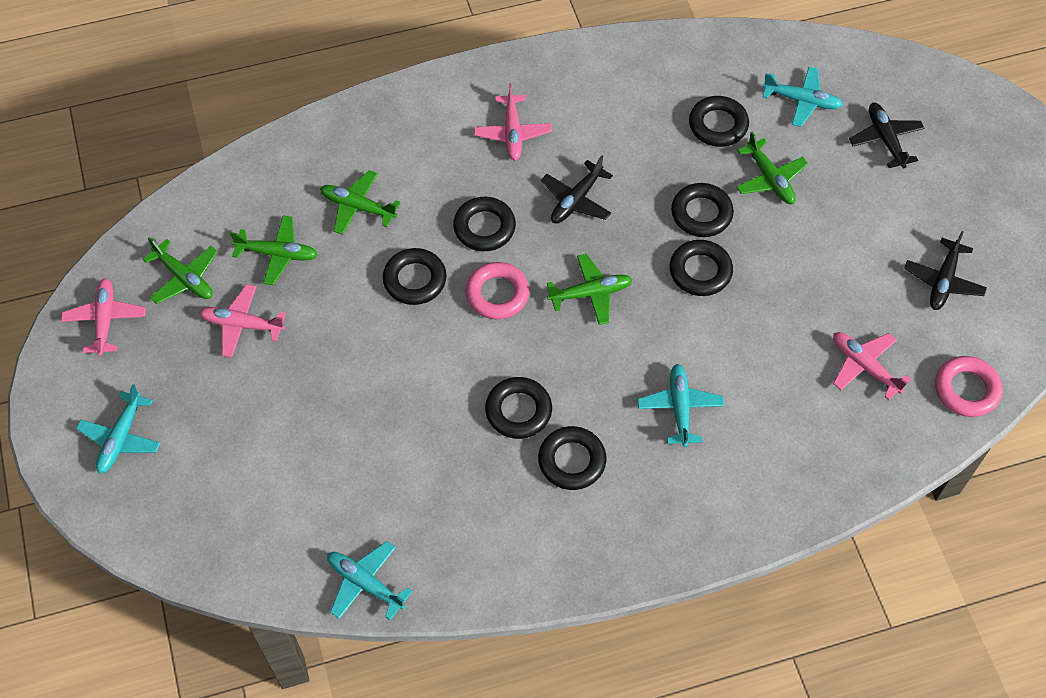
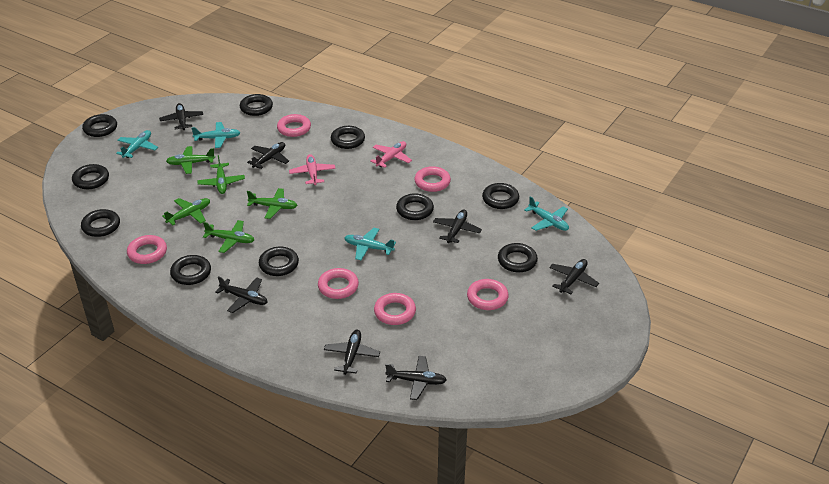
black plane: [541,156,613,223] [849,103,925,168] [904,231,987,310] = 3 -> [159,103,203,130] [215,276,268,313] [247,142,289,169] [324,330,380,375] [385,356,447,400] [433,210,482,243] [549,259,599,294] = 7
black ring: [383,248,447,305] [453,197,516,251] [485,377,552,439] [538,426,606,490] [669,240,733,296] [671,183,734,237] [689,96,749,147] = 7 -> [72,164,109,189] [81,209,120,237] [82,114,117,137] [170,255,211,285] [240,94,273,116] [259,247,299,276] [331,126,365,149] [396,193,434,220] [482,183,519,209] [498,243,538,272] = 10
pink plane: [61,278,146,356] [199,284,286,357] [474,83,552,160] [833,332,911,400] = 4 -> [289,154,336,185] [370,141,412,168] = 2
pink ring: [465,262,530,319] [935,356,1002,417] = 2 -> [127,235,167,264] [277,114,311,137] [318,268,359,299] [374,293,416,325] [414,166,451,192] [467,279,509,310] = 6

